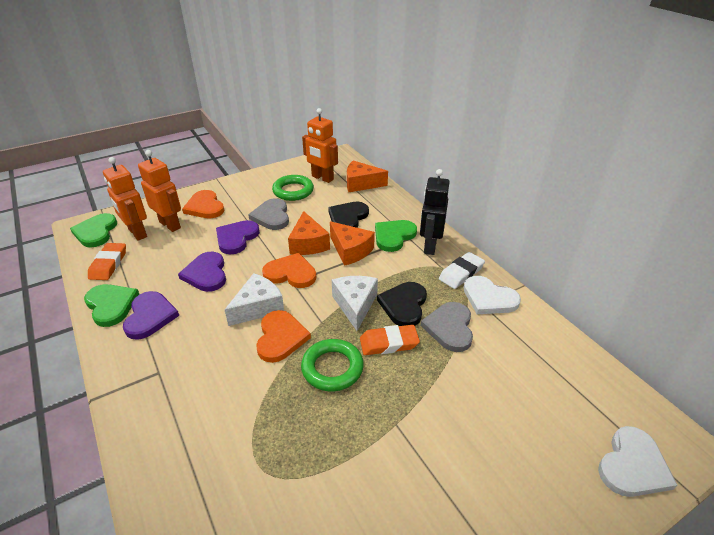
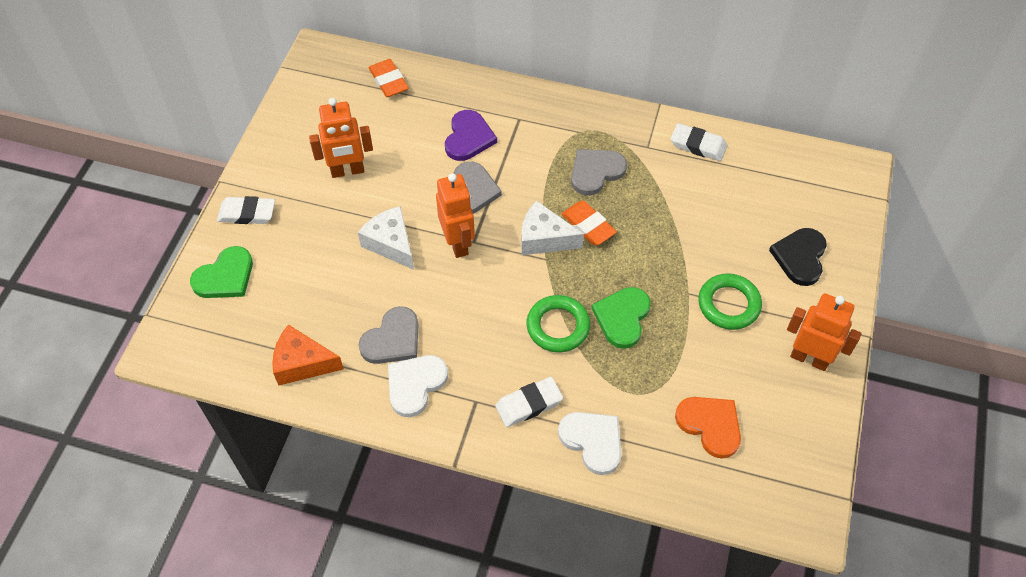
black heart: [328,202,369,228] [377,282,427,326] = 2 -> [769,228,827,286] = 1
black robot: [420,169,450,255] = 1 -> none = 0
green heart: [70,213,117,247] [84,284,139,327] [375,220,417,252] = 3 -> [190,246,253,298] [592,287,651,349] = 2
grey heart: [248,198,289,230] [420,302,473,352] = 2 -> [358,306,418,364] [454,162,502,214] [571,149,627,196] = 3
orange cheese: [288,211,330,255] [330,221,375,266] [347,160,388,192] = 3 -> [272,325,344,386] = 1
orange heart: [182,190,224,218] [256,310,311,363] [262,253,316,288] = 3 -> [675,397,741,459] = 1
purple heart: [123,291,179,340] [178,252,226,292] [216,220,260,254] = 3 -> [445,110,497,161] = 1
white eraser: [439,252,485,289] = 1 -> [217,196,275,224] [495,377,563,427] [671,123,727,161] = 3

